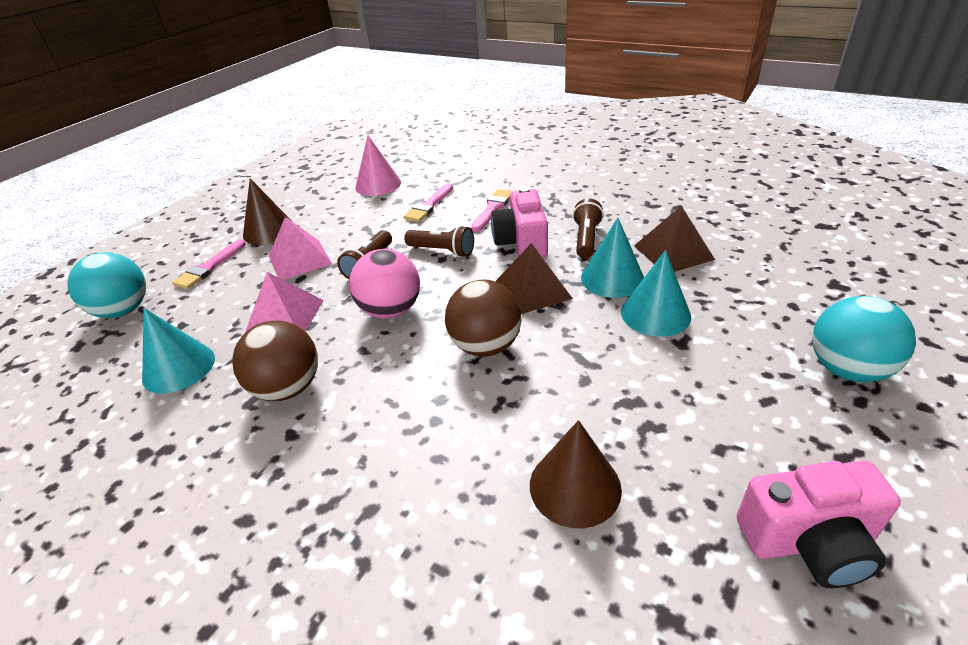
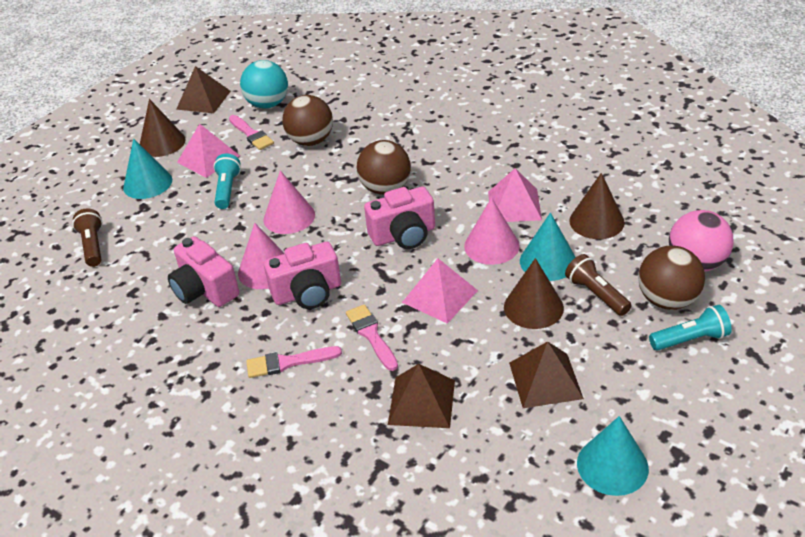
brown ball: [232,320,318,401] [445,280,522,357] = 2 -> [282,95,333,146] [356,140,411,195] [638,246,705,310] = 3
brown cone: [243,179,293,245] [530,420,622,528] = 2 -> [140,99,186,157] [504,258,564,329] [569,173,625,239] = 3
brown flashlight: [337,230,392,279] [404,225,474,257] [573,198,604,258] = 3 -> [72,208,102,267] [565,254,632,316] = 2
brown pyramid: [495,243,573,314] [634,206,715,272] = 2 -> [176,66,231,113] [388,364,455,428] [509,341,584,408] = 3
pink camera: [491,187,548,258] [736,460,901,588] = 2 -> [168,236,239,307] [264,242,341,309] [364,186,435,249] = 3
pink cone: [355,135,401,196] = 1 -> [238,223,285,289] [264,170,315,234] [464,198,520,265] = 3
pink pyramid: [245,272,324,332] [269,217,332,280] = 2 -> [177,124,240,178] [402,258,478,324] [488,168,542,222] = 3
turquoise ball: [67,252,146,318] [812,296,916,382] = 2 -> [240,60,288,109] = 1
turquoise flashlight: none = 0 -> [213,154,241,209] [649,305,732,351] = 2

